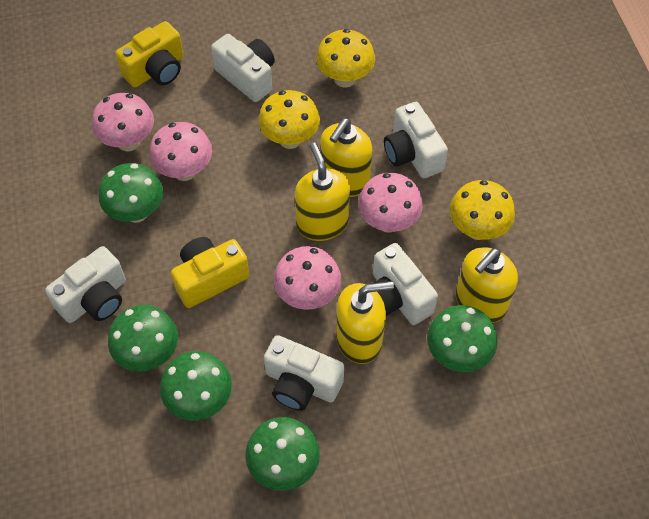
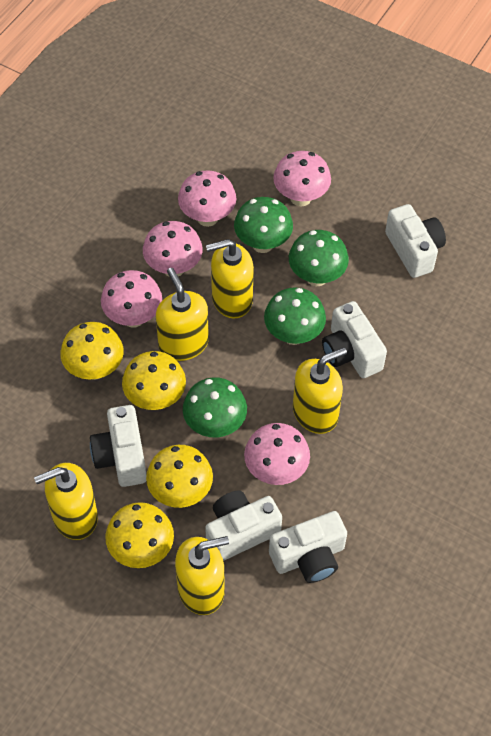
green mushroom: [99,163,163,223] [108,305,178,372] [160,351,232,421] [245,417,320,491] [427,305,497,372] = 5 -> [183,377,247,437] [234,197,293,253] [264,287,326,345] [289,230,349,287] = 4
pink mushroom: [92,93,154,151] [149,122,212,181] [274,246,341,310] [358,173,423,233] = 4 -> [101,270,162,328] [143,221,203,277] [178,170,237,227] [244,423,310,485] [273,151,331,207] = 5
yellow camera: [115,21,184,87] [171,237,249,308] = 2 -> none = 0
yellow mushroom: [258,90,320,149] [316,29,375,88] [450,180,515,240] = 3 -> [60,322,124,380] [105,502,174,568] [122,351,186,410] [146,445,213,508] = 4
yellow soap dispenser: [295,143,350,241] [320,118,373,197] [336,281,394,364] [456,247,518,323] = 4 -> [34,463,98,540] [156,268,209,361] [175,536,229,615] [206,239,254,318] [293,347,347,434] = 5

